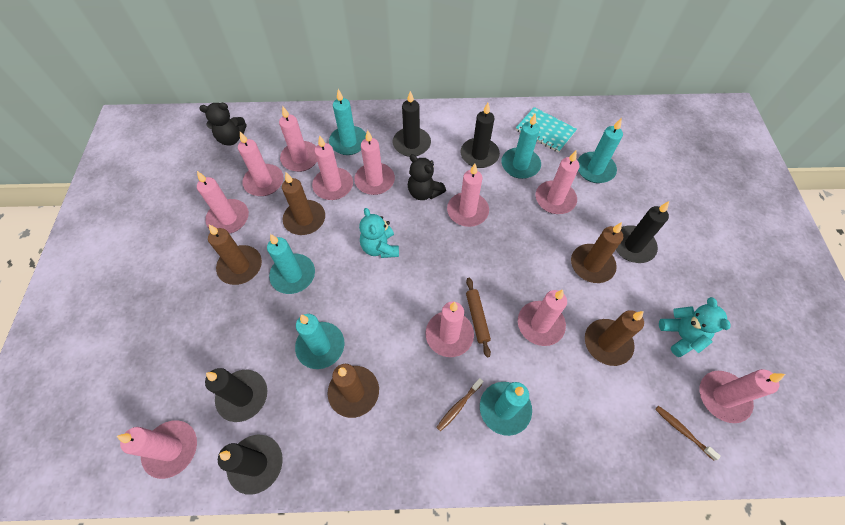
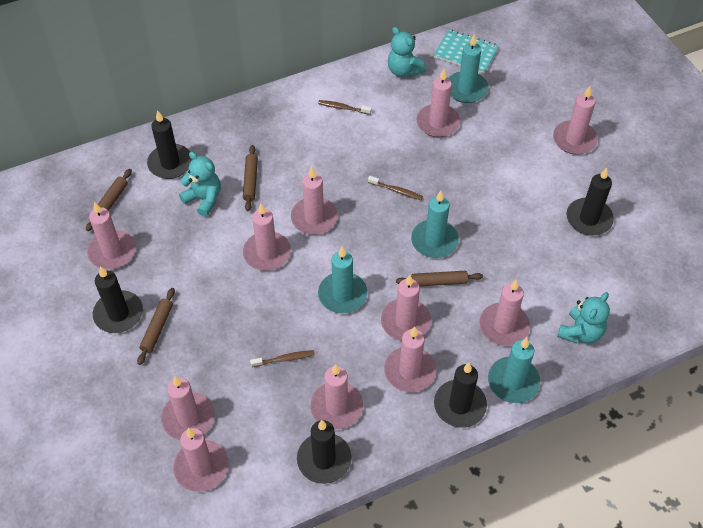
black teddy bear: [199,103,246,146] [408,154,446,200] = 2 -> none = 0
brown candle: [208,224,262,285] [282,172,325,235] [328,364,379,418] [571,222,623,283] [585,310,644,366] = 5 -> none = 0
brown rolling pin: [466,278,491,357] = 1 -> [86,169,132,231] [137,288,175,365] [243,145,258,211] [396,270,483,286] = 4
brown toothbrush: [436,378,483,432] [655,406,721,460] = 2 -> [250,350,315,367] [318,100,372,115] [368,176,423,200] = 3
turquoise candle: [267,234,315,294] [295,314,344,369] [329,89,366,155] [480,382,532,436] [501,113,541,179] [577,118,623,183] = 6 -> [318,247,367,313] [411,191,459,258] [449,34,488,103] [488,338,540,403] = 4
turquoise teddy bear: [359,208,399,258] [659,297,731,357] = 2 -> [179,152,221,217] [388,27,426,77] [557,292,610,344] = 3

